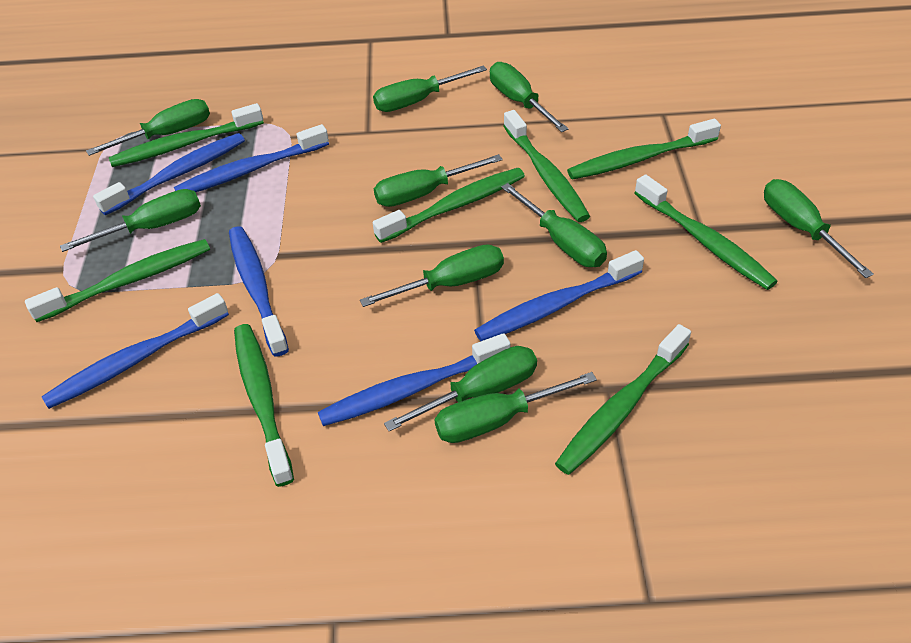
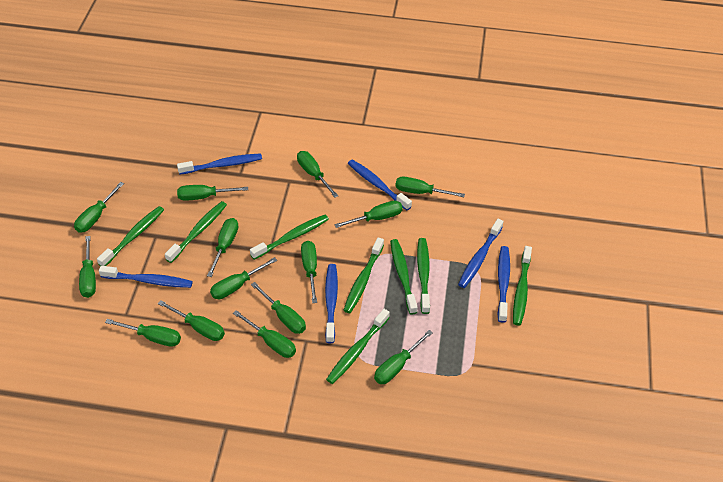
green screwdriver: [60,189,201,252] [86,99,210,156] [360,244,504,307] [373,65,487,112] [374,154,503,207] [384,346,537,431] [435,372,597,443] [490,62,568,132] [501,183,607,267] [764,179,874,278] = 10 -> [74,182,124,233] [79,236,96,298] [105,319,181,347] [158,300,225,341] [177,185,248,201] [207,218,238,277] [210,257,277,299] [233,310,296,358] [251,282,306,334] [297,151,338,198] [301,241,317,303] [334,201,403,228] [374,330,433,384] [395,176,465,197] = 14

